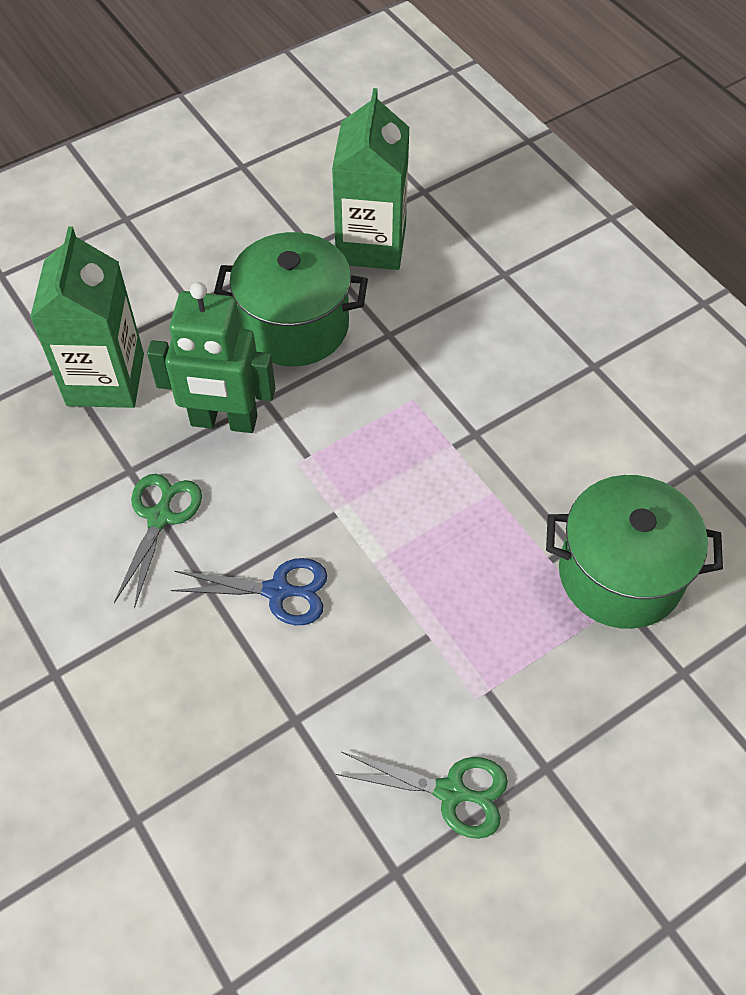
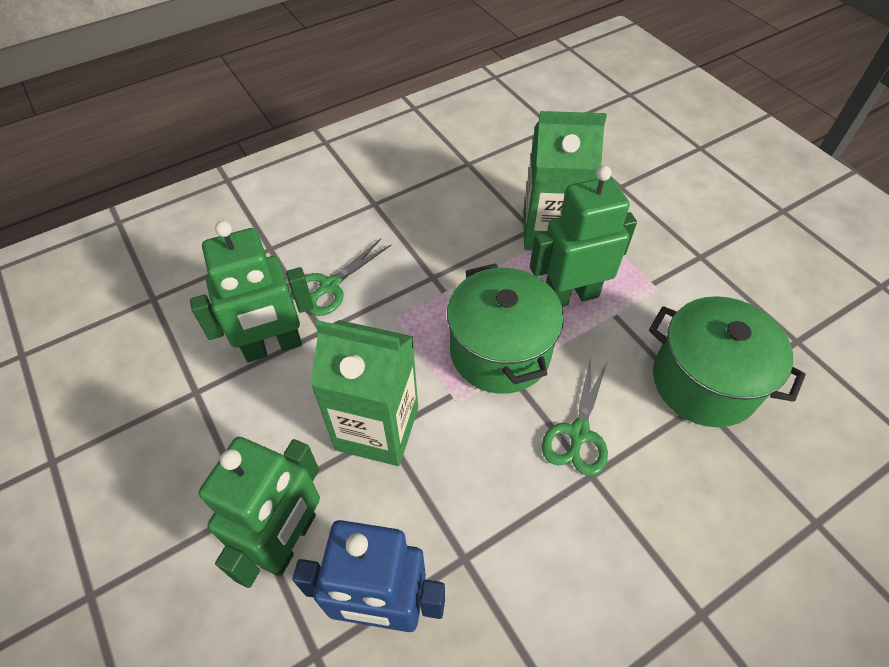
blue robot: none = 0 -> [293,520,445,632] = 1
blue scissors: [171,558,328,625] = 1 -> none = 0
green robot: [147,282,275,433] = 1 -> [190,221,314,362] [199,437,320,588] [530,166,637,307] = 3

